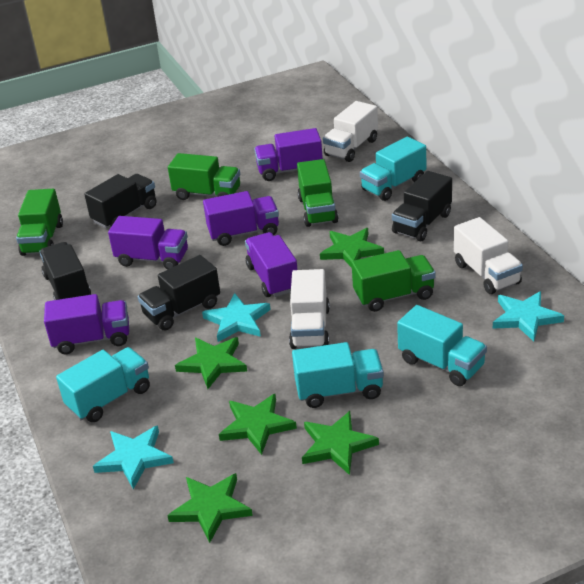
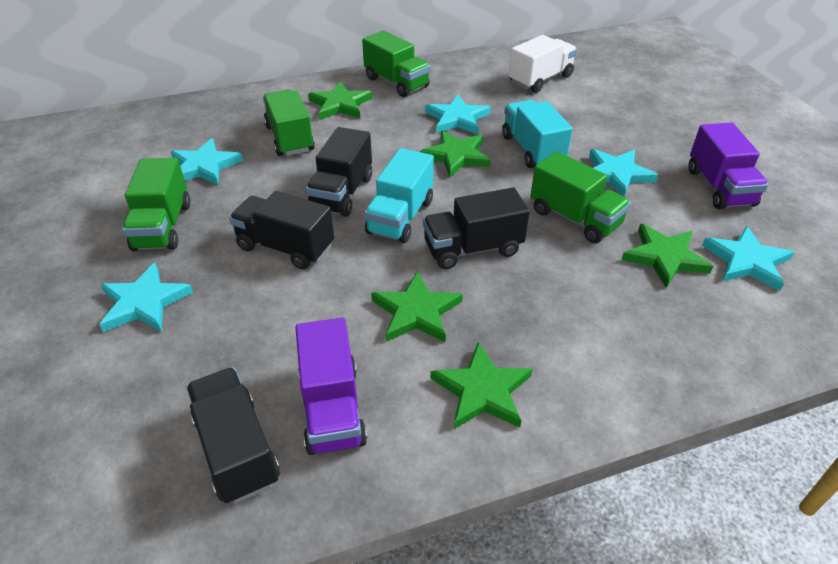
purple truck: [44,294,129,354] [108,216,188,269] [203,191,279,246] [245,232,298,297] [254,128,323,181] = 5 -> [295,318,367,455] [689,122,768,209] = 2
turquoise star: [93,425,174,489] [202,293,271,342] [493,291,564,342] = 3 -> [99,263,193,332] [171,138,243,185] [425,95,491,134] [589,149,658,197] [702,226,794,291] = 5
turquoise truck: [56,347,150,422] [292,342,384,408] [360,136,426,201] [397,305,487,386] = 4 -> [364,148,434,243] [502,100,573,168] = 2
white truck: [289,269,330,349] [323,101,378,162] [454,217,523,294] = 3 -> [509,35,577,93] = 1

